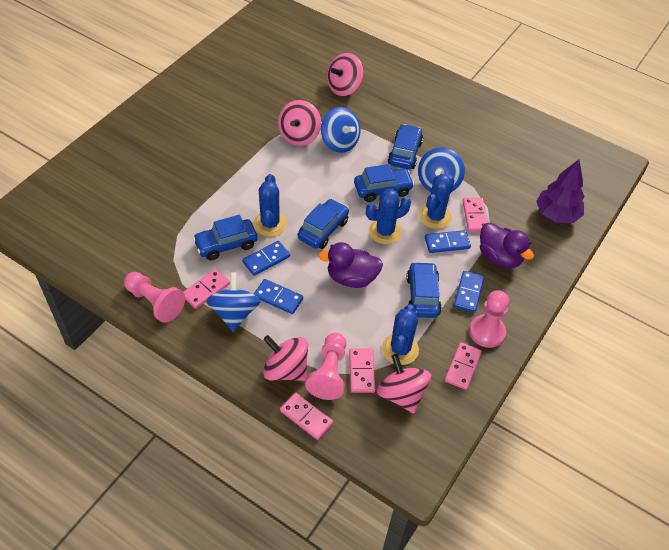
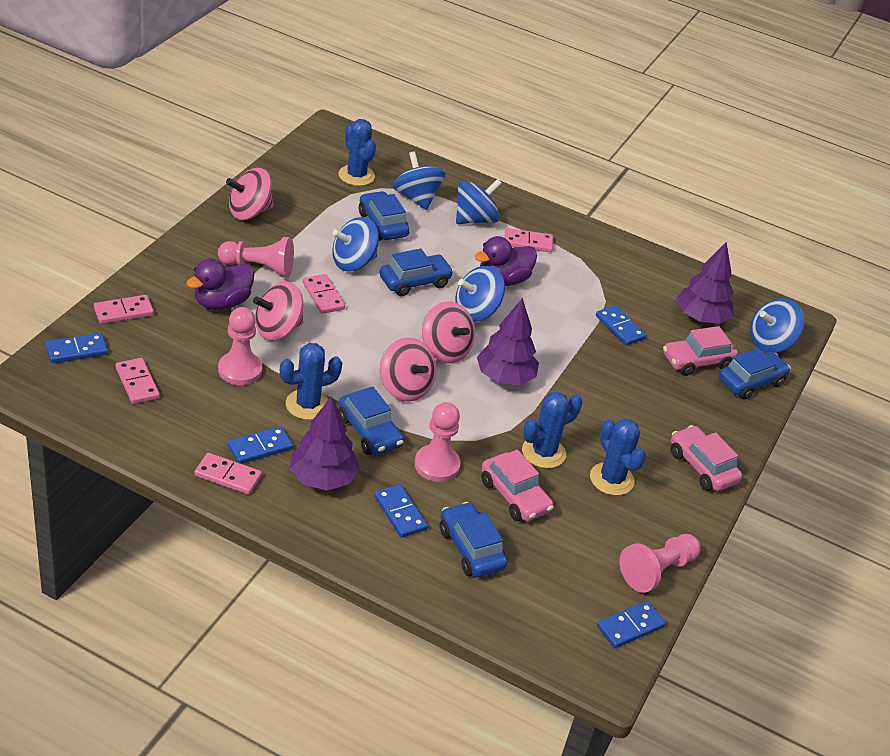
blue domino: [242,241,290,276] [254,279,303,314] [425,230,471,253] [454,271,484,313] = 4 -> [46,333,108,363] [228,426,293,464] [374,484,428,538] [596,305,646,346] [597,601,666,648] = 5
blue spinning top: [206,272,260,332] [321,107,361,153] [418,147,465,192] = 3 -> [332,217,379,272] [393,151,445,210] [455,266,505,322] [456,179,502,224] [750,298,805,353] = 5
pink car: none = 0 -> [481,450,554,521] [663,326,738,376] [671,425,742,491] = 3
pink pawn: [124,272,185,323] [305,333,346,400] [469,290,509,348] = 3 -> [218,237,294,278] [218,307,262,385] [414,402,461,482] [620,534,701,593] = 4
purple tree: [536,159,585,223] = 1 -> [290,396,360,491] [477,298,539,385] [677,242,734,324] = 3

